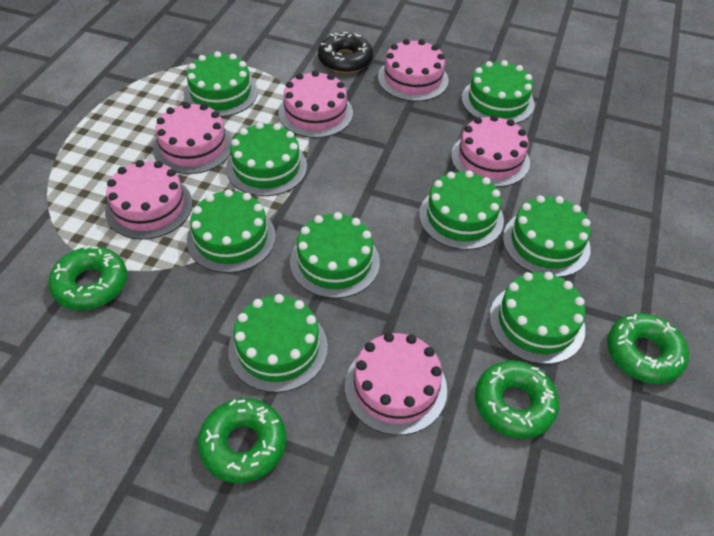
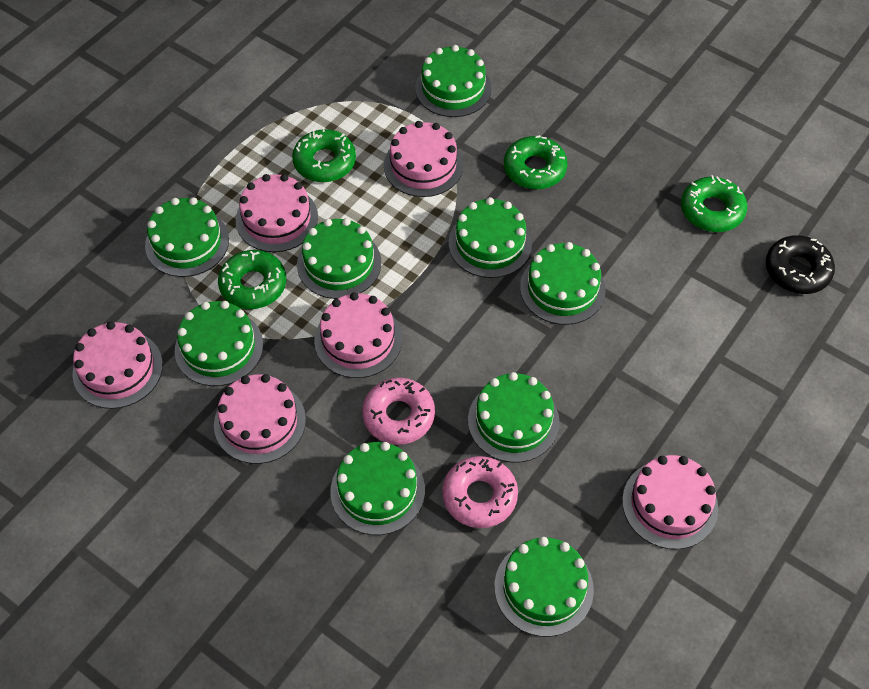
pink donut: none = 0 -> [362,378,435,445] [442,456,518,528] = 2

